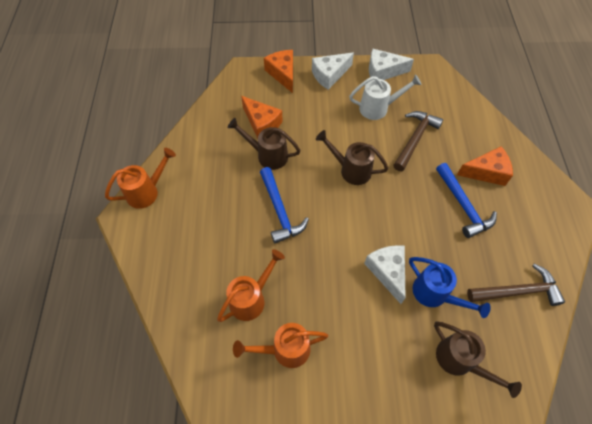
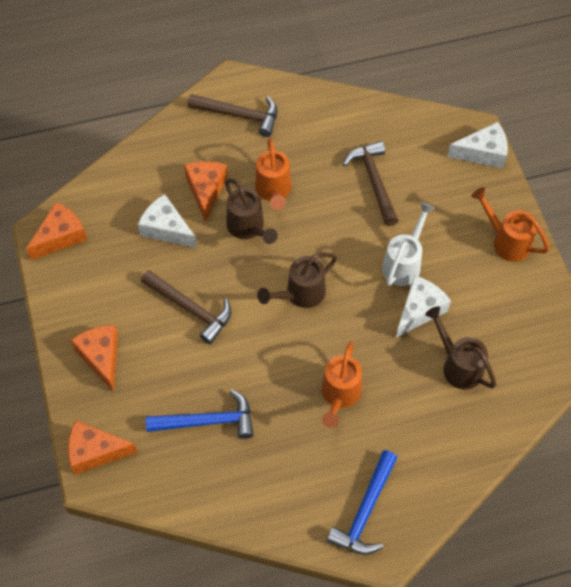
blue watering can: [409,257,491,318] = 1 -> none = 0
brown hammer: [393,111,443,171] [467,264,565,306] = 2 -> [141,270,231,344] [188,94,278,137] [343,141,399,226] = 3
orange cheese: [241,96,283,138] [264,50,293,93] [457,146,513,186] = 3 -> [26,202,87,260] [68,420,137,474] [71,325,118,392] [184,161,228,222] = 4

